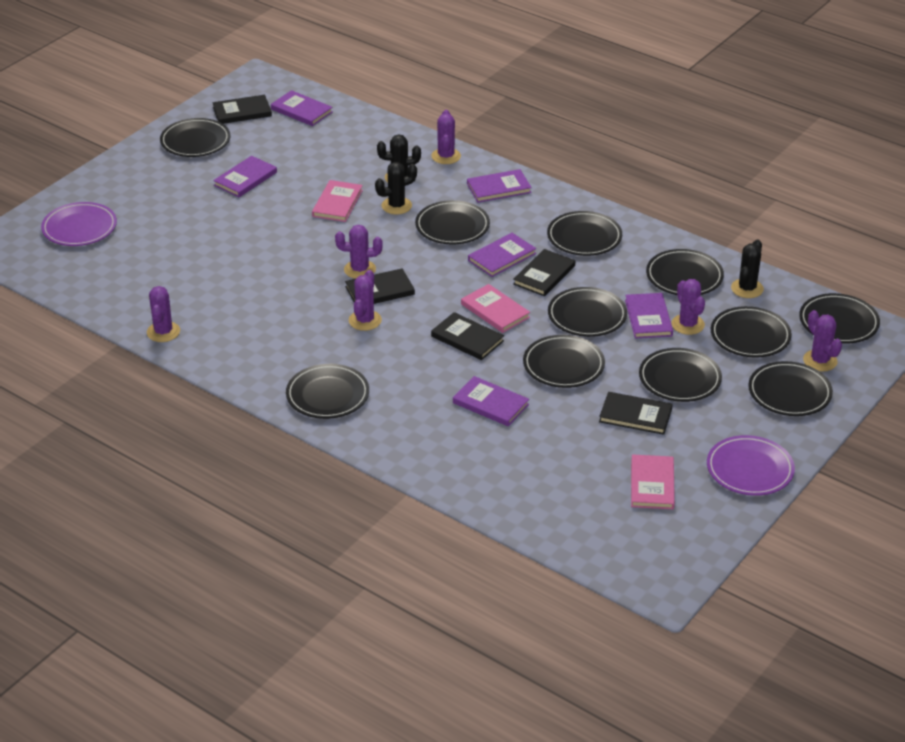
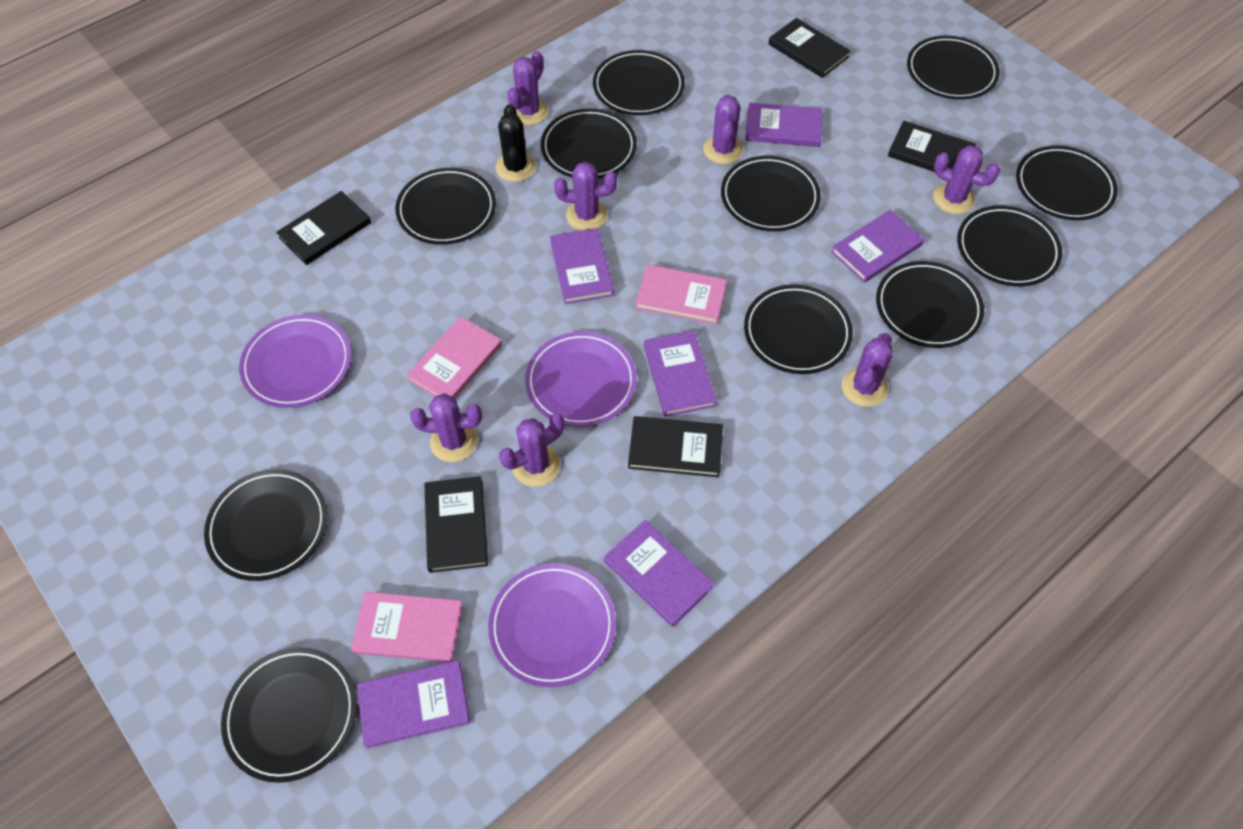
black cactus: [375,162,417,215] [377,134,421,183] [731,239,764,298] = 3 -> [496,104,536,182] = 1
purple cactus: [147,286,180,342] [335,225,383,279] [349,270,382,331] [431,110,461,164] [671,279,705,335] [803,310,842,371] = 6 -> [410,393,482,462] [499,414,564,487] [507,51,549,125] [554,162,617,230] [703,95,743,164] [842,333,893,407] [933,145,1000,214] = 7
purple plate: [41,202,117,246] [707,435,795,496] = 2 -> [239,315,351,408] [488,563,616,687] [525,332,637,427] = 3

